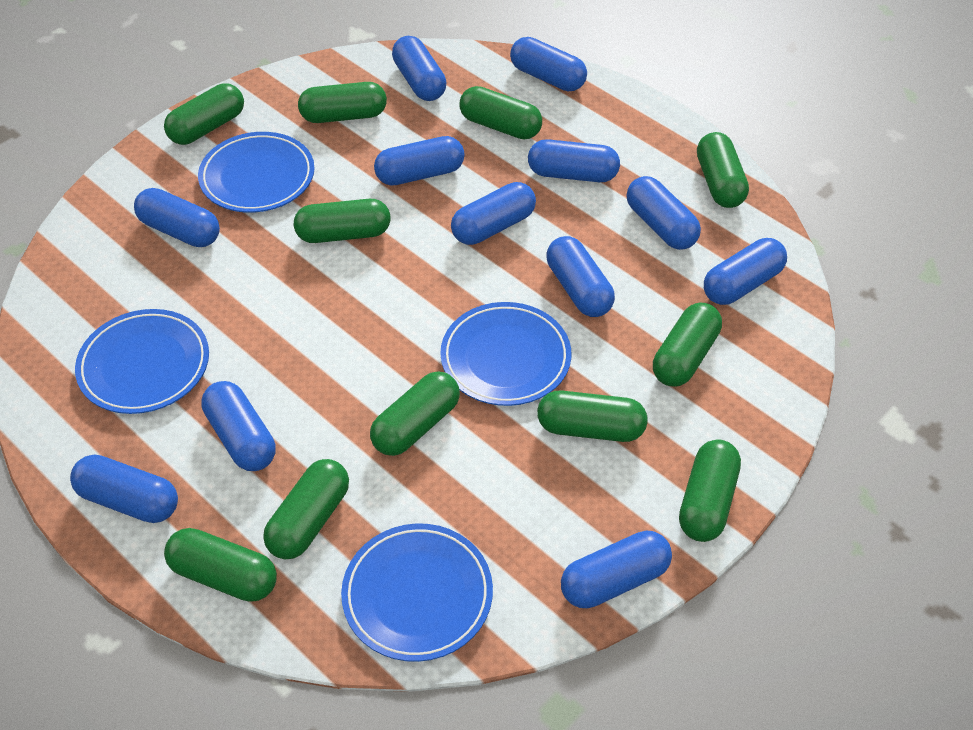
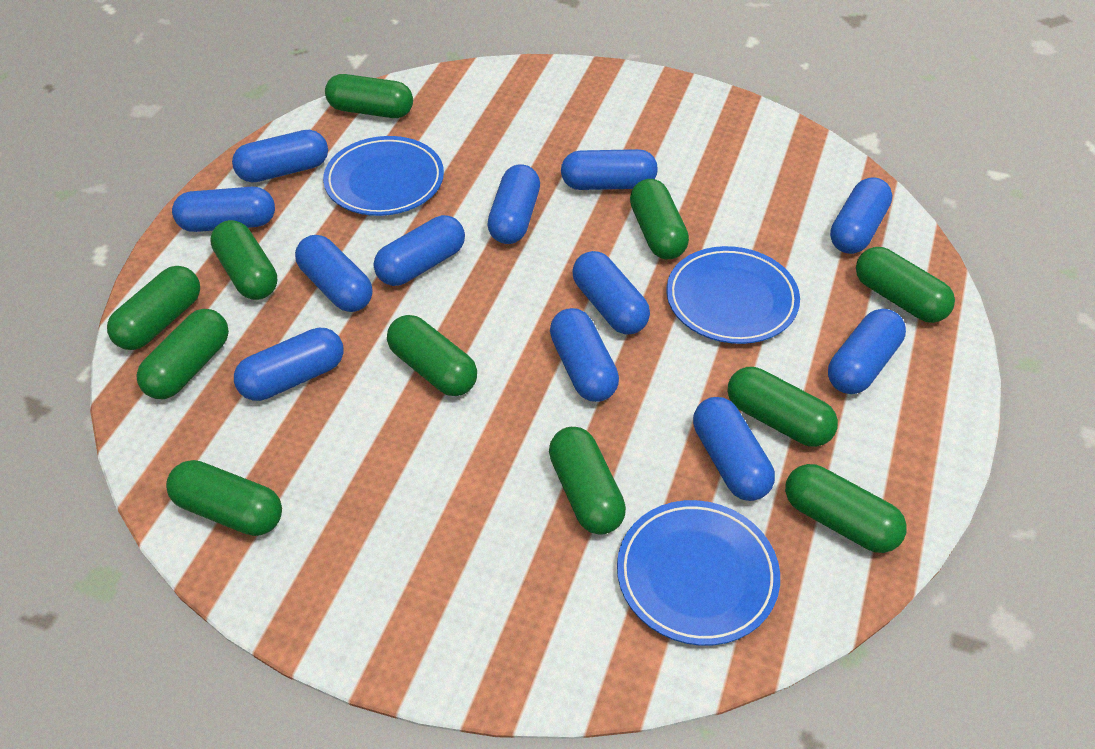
blue plate: [75,309,209,414] [198,132,315,213] [341,523,493,662] [440,302,571,406] = 4 -> [323,136,444,216] [617,500,780,646] [666,246,800,344] = 3

